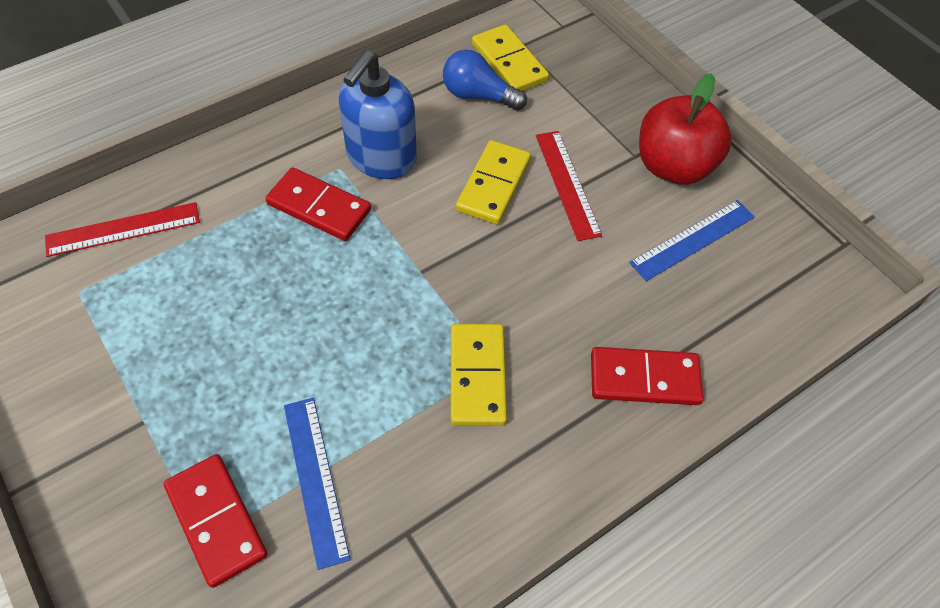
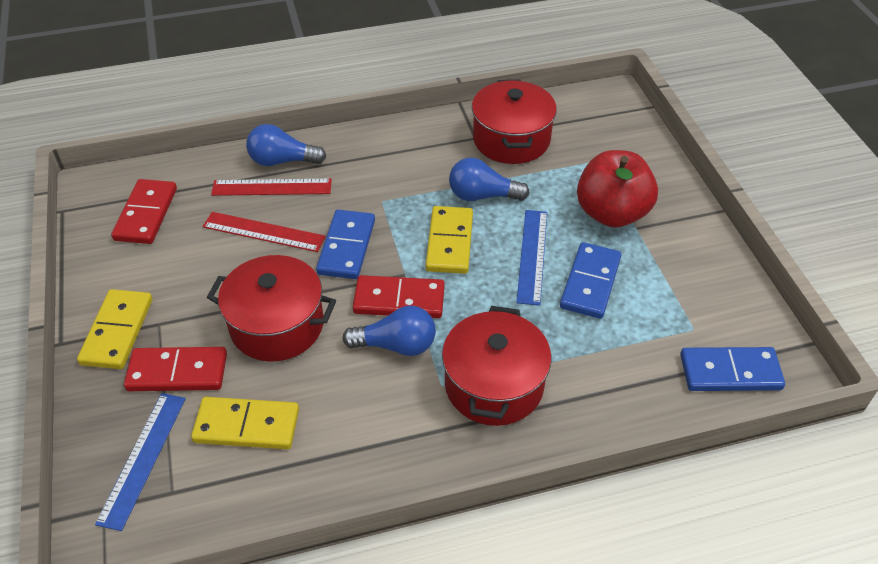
blue domino: none = 0 -> [316,210,375,279] [560,242,621,319] [680,347,785,391] = 3
blue light bulb: [443,49,527,110] = 1 -> [246,124,326,166] [342,305,436,356] [449,158,530,201] = 3
blue soap dispenser: [338,50,417,179] = 1 -> none = 0
red pot: none = 0 -> [207,255,336,362] [442,306,551,426] [472,80,557,164] = 3

